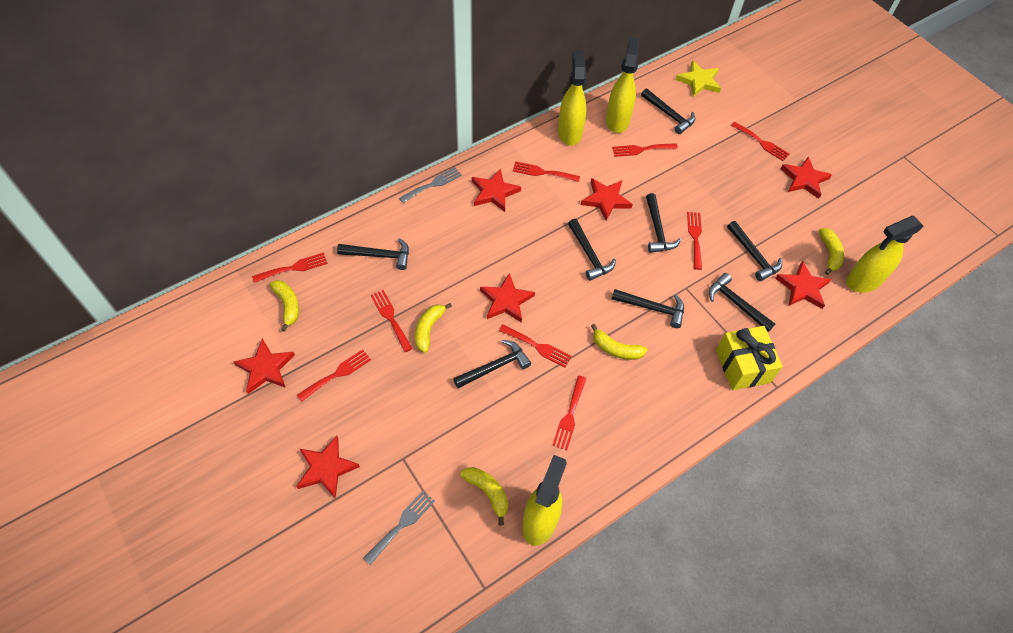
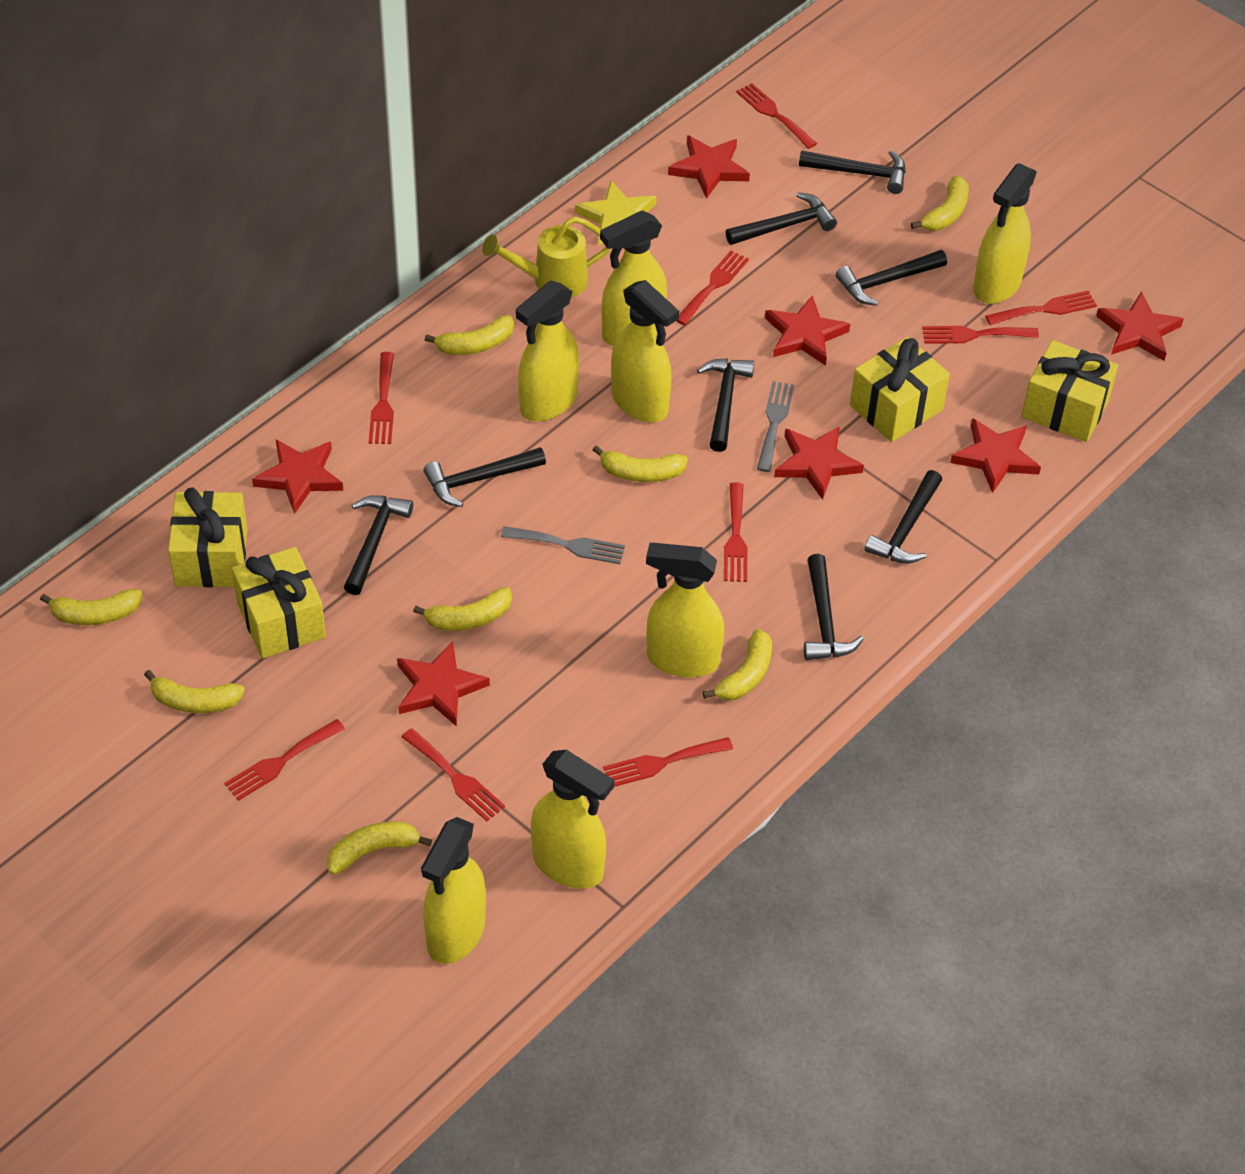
yellow banana: [270,280,299,332] [415,303,452,353] [460,467,508,526] [591,324,647,360] [819,228,844,275] = 5 -> [40,589,142,625] [144,670,245,713] [327,821,432,875] [413,587,512,631] [425,315,514,355] [593,445,688,482] [703,629,772,700] [911,176,969,231] = 8
yellow gift: [716,326,783,390] = 1 -> [168,488,248,587] [232,547,326,658] [850,337,950,442] [1021,340,1118,442] = 4
yellow spray bottle: [522,455,567,546] [558,50,587,146] [606,38,639,133] [846,216,924,293] = 4 -> [421,817,486,964] [516,281,579,421] [531,750,614,889] [600,210,667,346] [611,280,679,422] [646,543,724,677] [973,163,1037,304] = 7
yellow watering can: none = 0 -> [482,216,610,298] = 1

